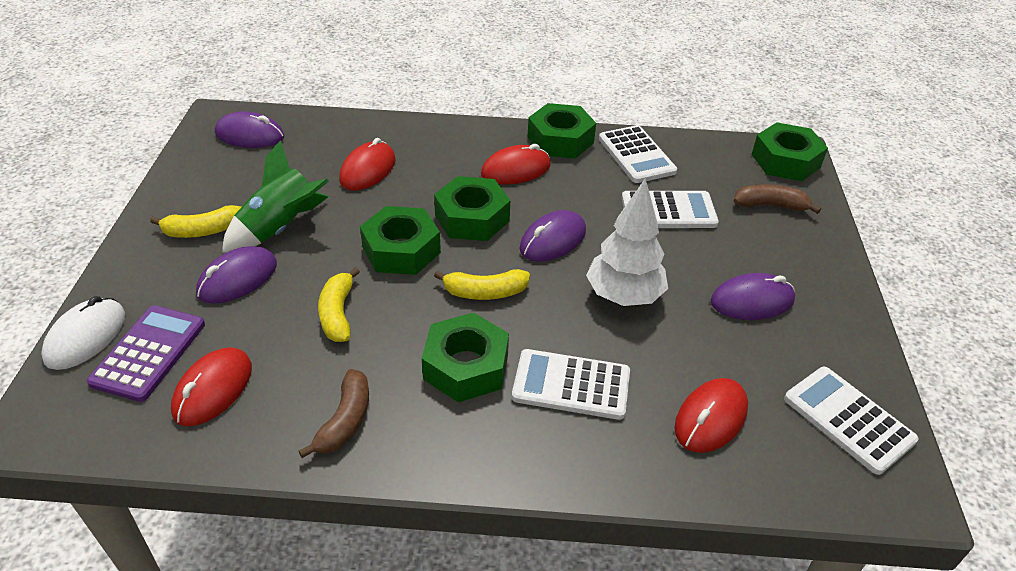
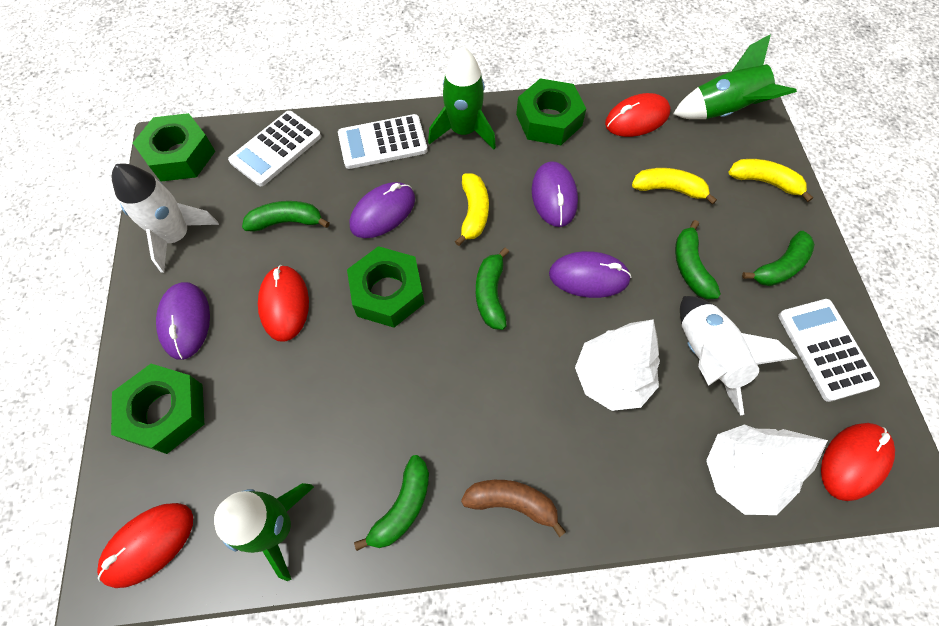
brown banana: [299,369,369,458] [734,184,821,214] = 2 -> [461,480,566,537] = 1
green banana: none = 0 -> [242,201,330,231] [354,455,429,551] [476,248,509,330] [675,220,721,299] [742,231,815,286] = 5
green nut: [360,206,441,275] [422,312,509,403] [434,176,510,241] [528,103,596,159] [752,122,828,181] = 5 -> [111,364,204,454] [133,113,215,182] [347,246,424,328] [516,78,586,145] = 4
green rocket: [222,140,329,253] = 1 -> [214,483,314,581] [428,47,496,149] [673,34,797,119] = 3
purple calculator: [87,306,205,402] = 1 -> none = 0
white calculator: [512,349,630,420] [599,125,677,183] [622,191,719,228] [784,367,919,475] = 4 -> [228,111,321,186] [338,114,428,169] [778,299,880,402] = 3
white mouse: [41,296,125,370] = 1 -> none = 0
white rocket: none = 0 -> [112,164,219,273] [680,296,798,416] = 2
white tree: [586,178,668,306] = 1 -> [575,319,660,411] [706,424,828,515] = 2

